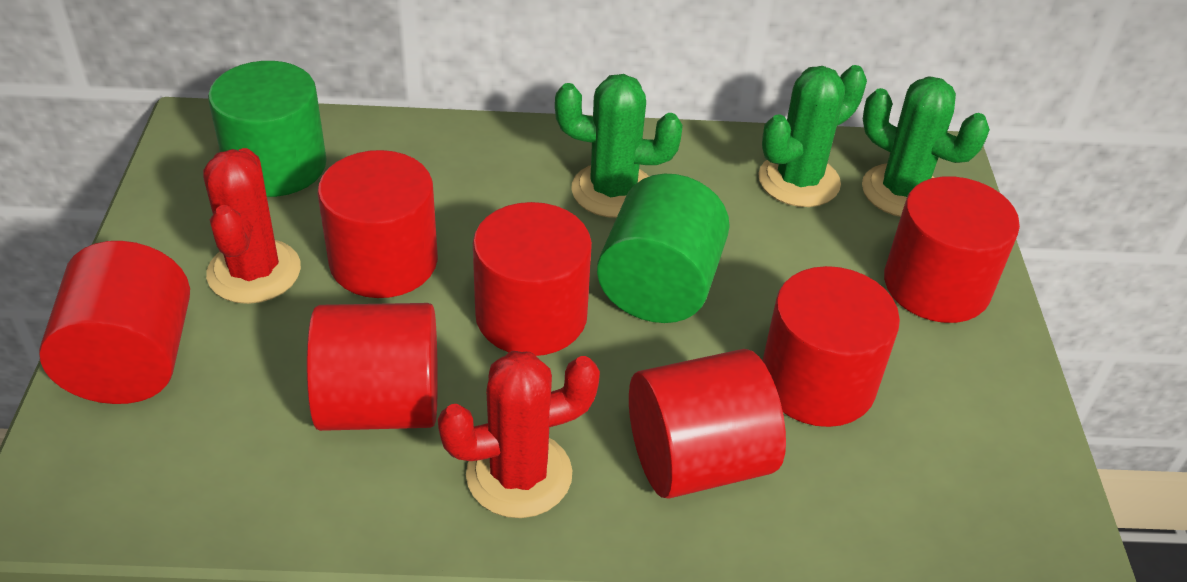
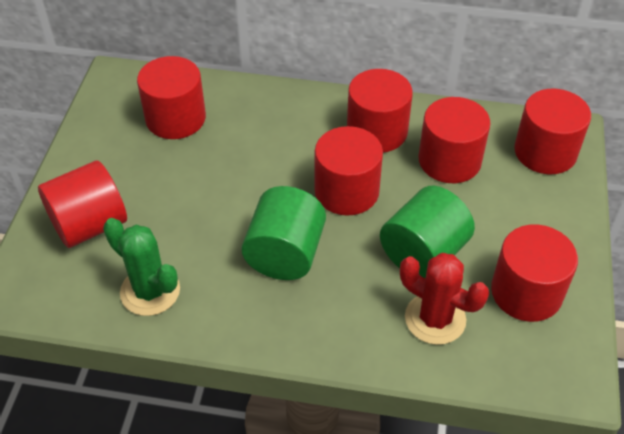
green cactus: [555,74,683,218] [758,65,867,207] [862,76,990,217] = 3 -> [103,218,180,316] = 1
red cactus: [203,148,301,304] [438,351,600,518] = 2 -> [400,253,489,345] = 1

